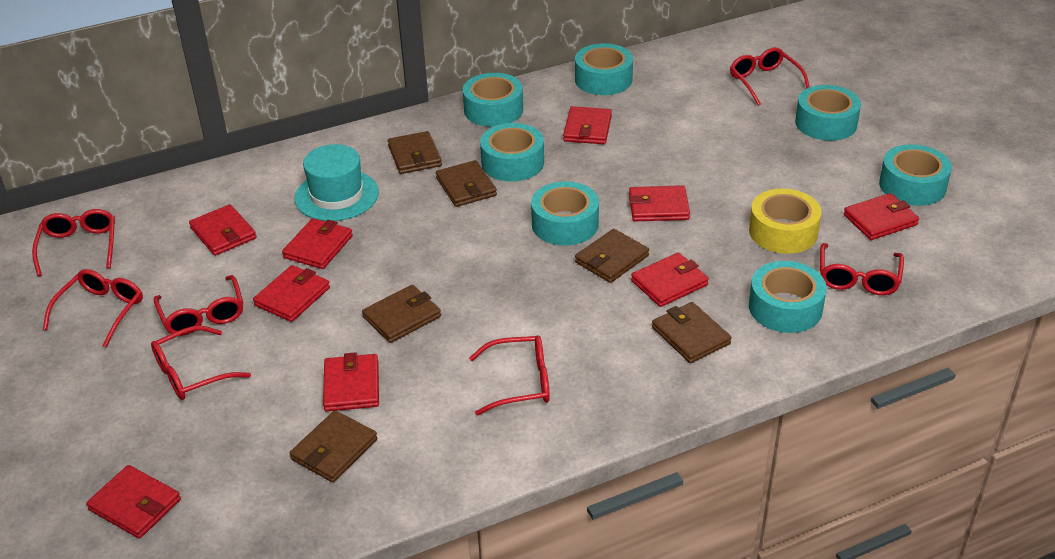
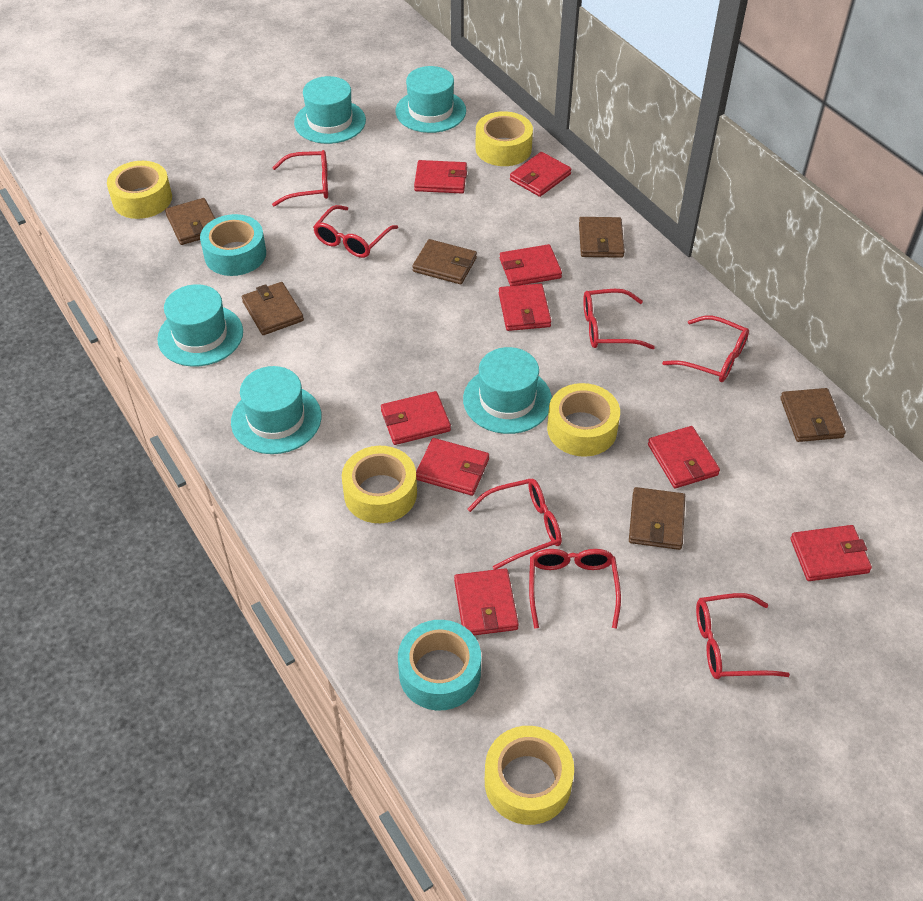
turquoise hat: [294,144,379,221] = 1 -> [157,284,243,367] [231,366,322,454] [294,76,366,144] [396,66,466,133] [463,347,552,434] = 5
turquoise tape: [463,73,523,127] [480,123,544,181] [531,181,599,246] [575,43,633,95] [749,261,827,333] [795,85,861,141] [879,144,952,206] = 7 -> [200,214,266,276] [398,620,481,710] = 2
yellow tape: [749,189,821,254] = 1 -> [107,161,172,219] [342,446,417,523] [476,111,533,166] [485,726,574,825] [547,383,620,457] = 5

